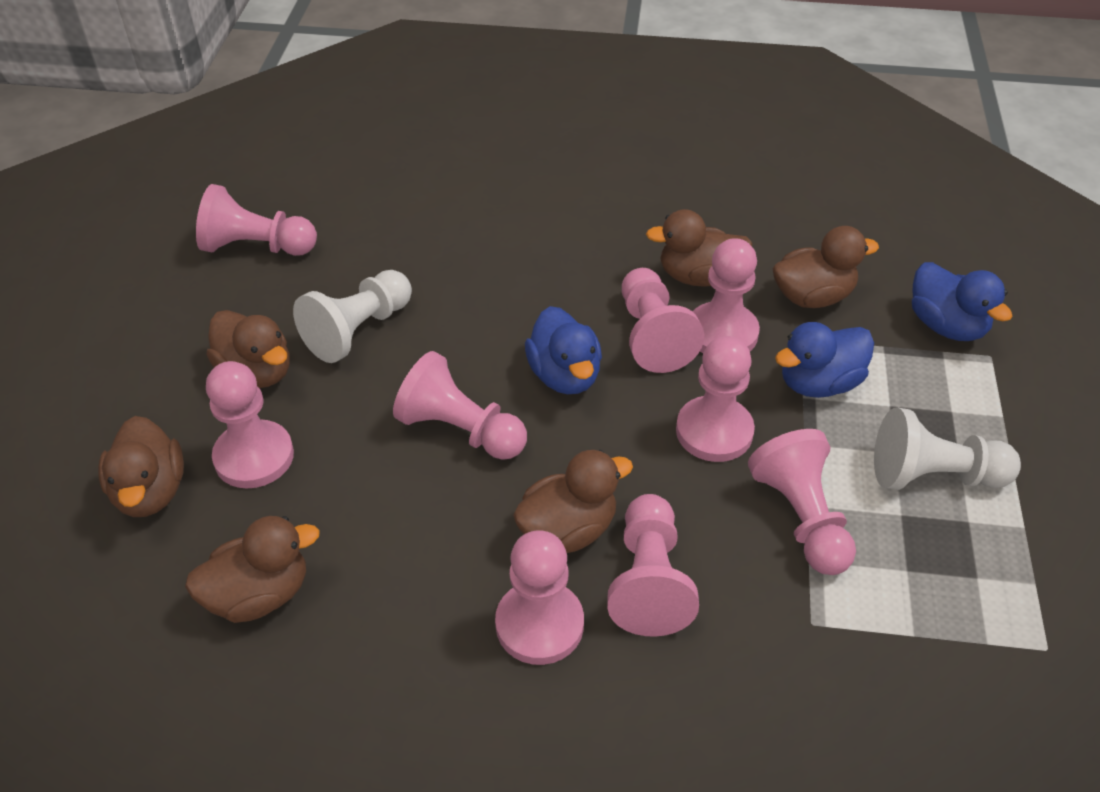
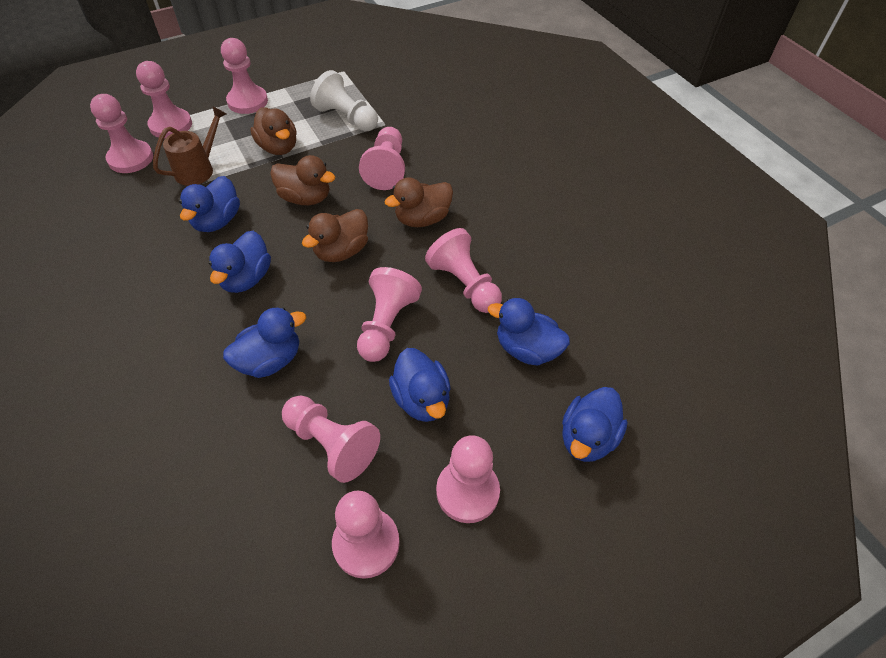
blue duck: [525,306,602,394] [775,322,874,398] [912,262,1013,341] = 3 -> [179,176,240,232] [209,231,271,293] [223,307,306,378] [389,348,451,422] [488,298,570,366] [562,387,628,462] = 6
brown duck: [98,416,184,517] [185,516,320,623] [206,310,290,388] [513,450,633,553] [646,209,753,287] [773,226,879,308] = 6 -> [250,107,297,155] [270,155,335,205] [302,209,368,262] [385,177,453,227] = 4
brown watering can: none = 0 -> [153,106,226,186] = 1
white pawn: [293,270,412,363] [874,408,1021,490] = 2 -> [310,70,378,132] = 1

